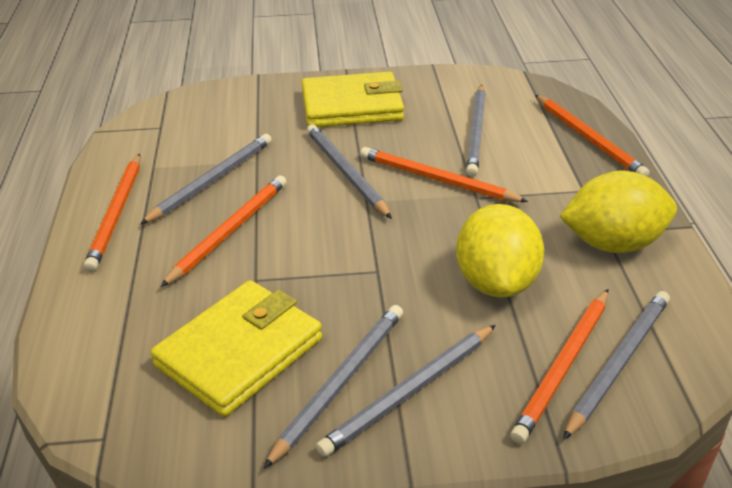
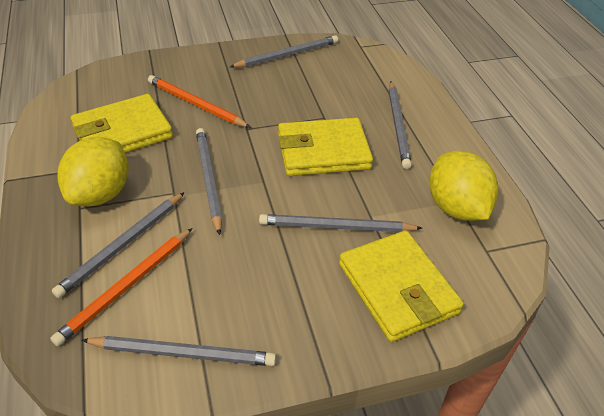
orange pencil: [84,153,140,272] [160,175,287,287] [360,147,528,202] [510,289,608,444] [535,95,650,177] = 5 -> [50,228,192,346] [148,75,251,128] = 2
yellow wallet: [150,280,322,417] [302,72,404,127] = 2 -> [71,94,173,153] [278,118,373,176] [339,230,464,342] = 3

